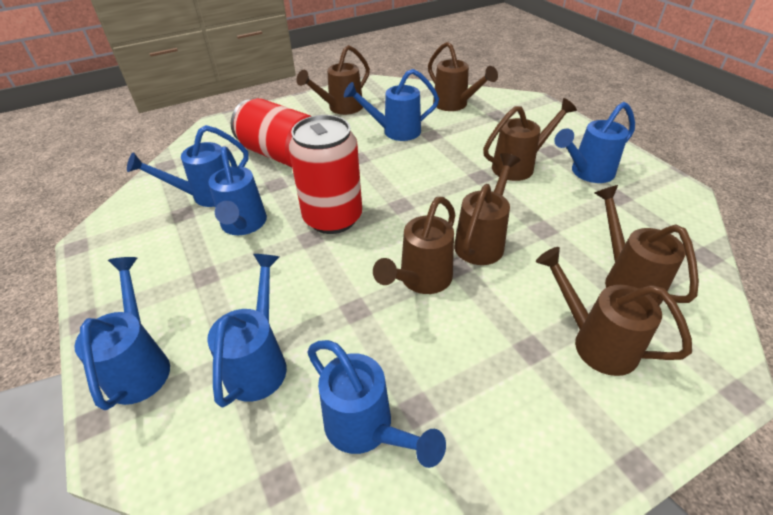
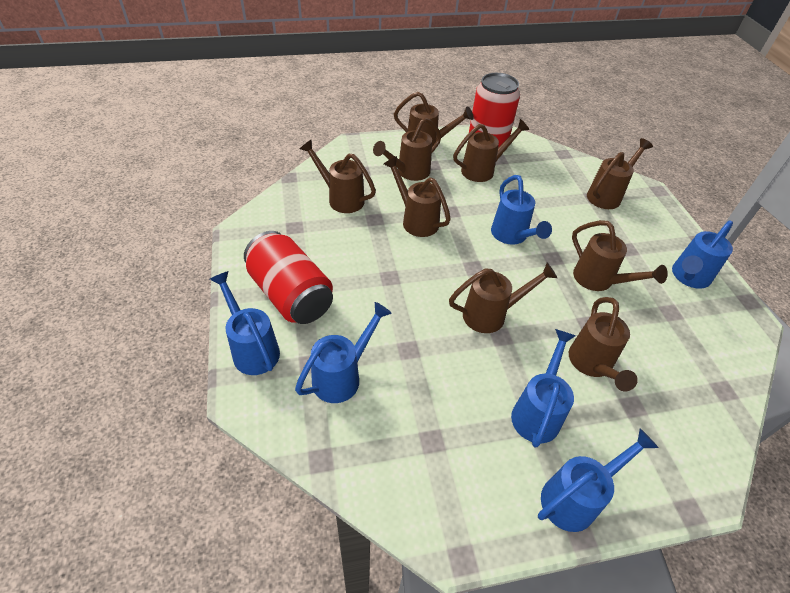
blue watering can: [74,257,170,410] [127,125,249,207] [207,254,287,407] [208,146,267,235] [307,340,446,468] [344,69,439,141] [554,102,635,183] = 7 -> [210,271,280,375] [295,302,392,403] [491,175,552,245] [511,329,576,448] [538,428,659,532] [672,221,733,289] = 6
brown watering can: [296,45,370,115] [373,197,455,294] [428,42,498,111] [454,153,521,265] [483,98,577,181] [536,247,692,376] [594,185,699,305] = 7 -> [300,139,376,213] [373,117,441,181] [384,156,451,237] [394,92,474,146] [449,263,557,333] [453,119,529,182] [569,297,638,391] [572,220,668,291] [587,138,653,209] = 9

